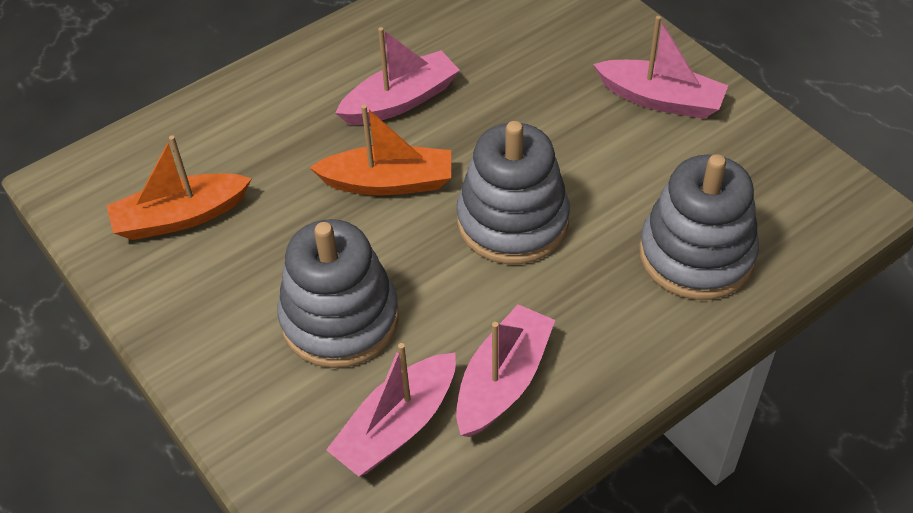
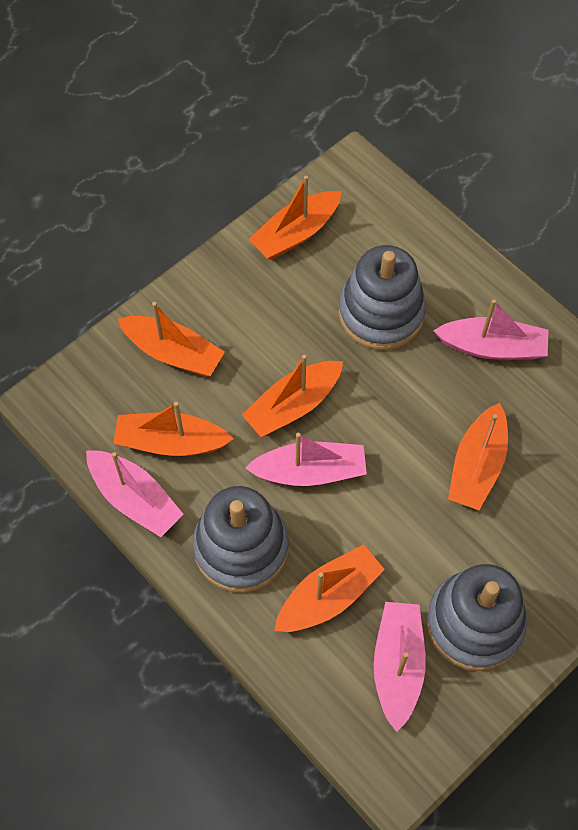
orange boat: [106,135,252,240] [309,105,451,196] = 2 -> [113,402,234,456] [118,302,225,376] [242,355,343,437] [249,176,342,260] [274,544,385,632] [448,403,508,510] = 6

